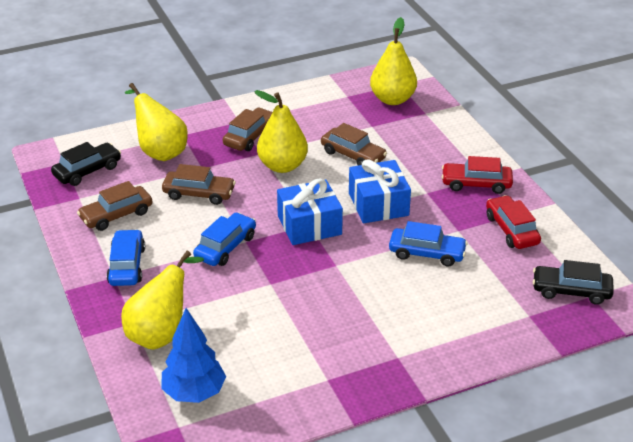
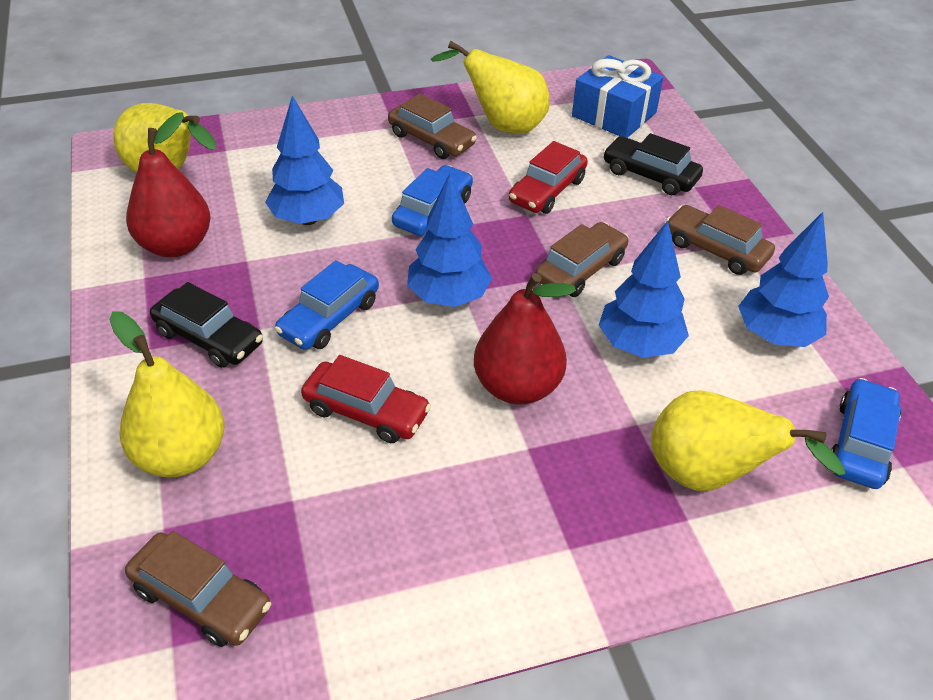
blue gift: [277,179,343,245] [349,159,411,223] = 2 -> [572,55,663,138] = 1
blue tree: [161,308,226,403] = 1 -> [265,95,344,225] [407,172,492,307] [599,221,689,358] [738,212,829,347] = 4
red pear: none = 0 -> [126,112,211,257] [474,273,576,404] = 2

